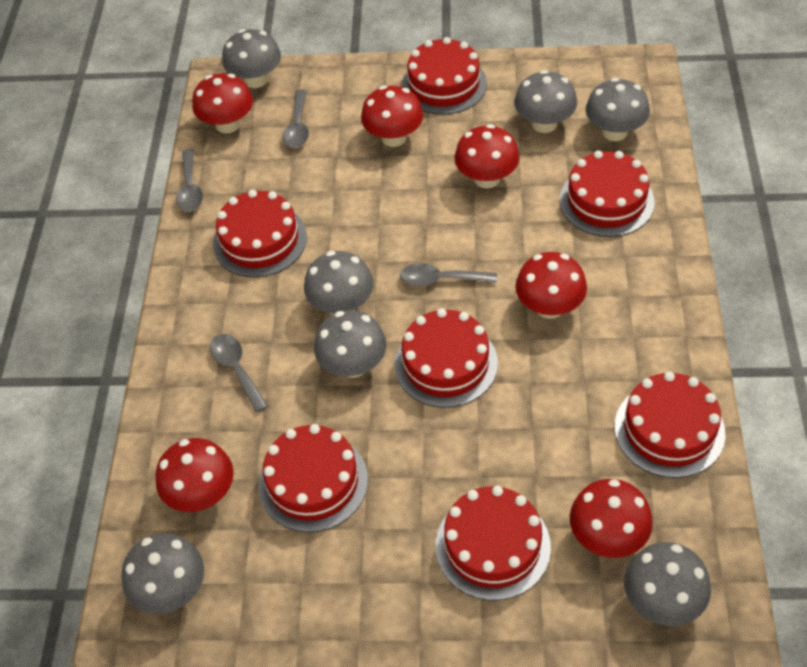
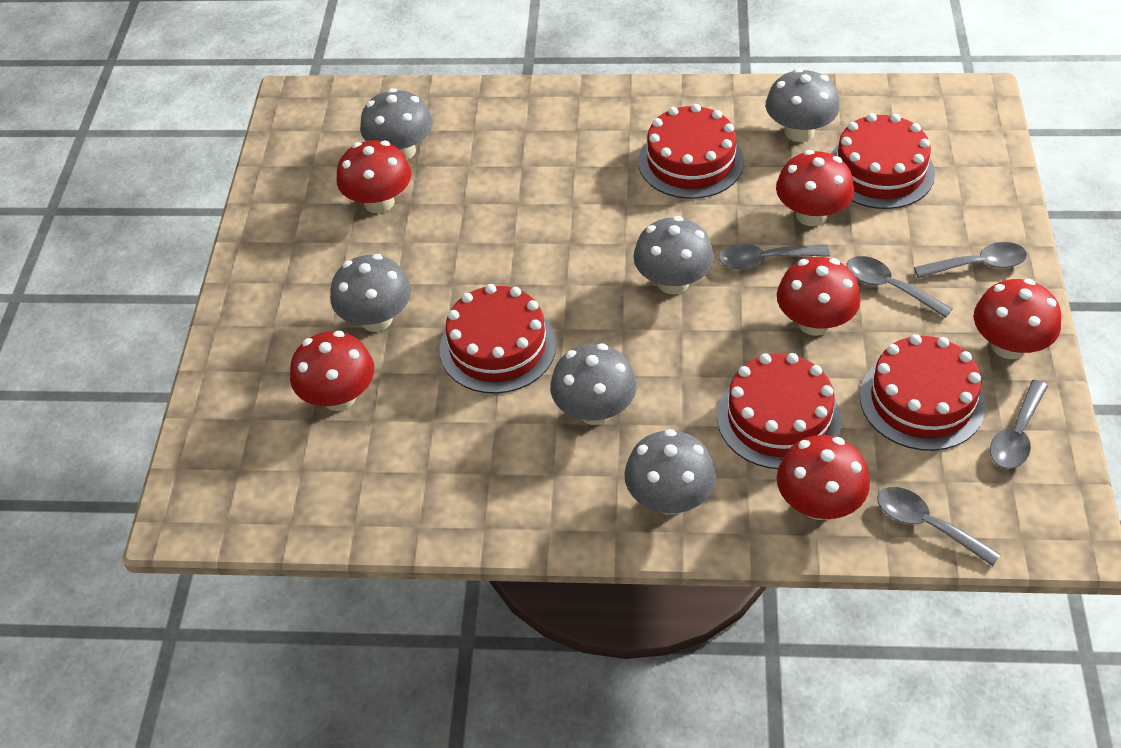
grey mushroom: [121,533,204,614] [222,29,281,88] [304,251,374,314] [314,310,387,378] [514,70,577,133] [586,78,650,141] [624,542,711,626] = 7 -> [330,254,411,332] [360,88,433,160] [550,344,637,425] [624,429,716,515] [633,216,714,294] [766,68,839,142] = 6
grey spoon: [176,149,203,211] [210,334,268,412] [283,89,309,148] [400,263,497,286] = 4 -> [719,244,830,269] [846,256,953,318] [877,487,1001,566] [914,242,1027,278] [990,380,1048,469] = 5
red cake: [213,189,307,277] [259,424,368,532] [395,308,498,408] [402,37,487,115] [436,486,551,601] [560,150,655,237] [615,372,726,478] = 7 -> [440,284,556,394] [638,104,744,199] [717,353,842,469] [831,113,935,209] [860,334,986,451] = 5

